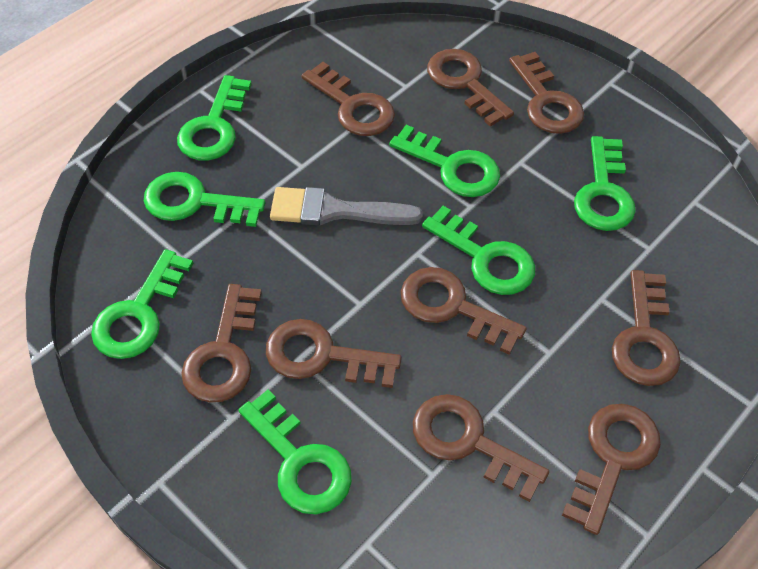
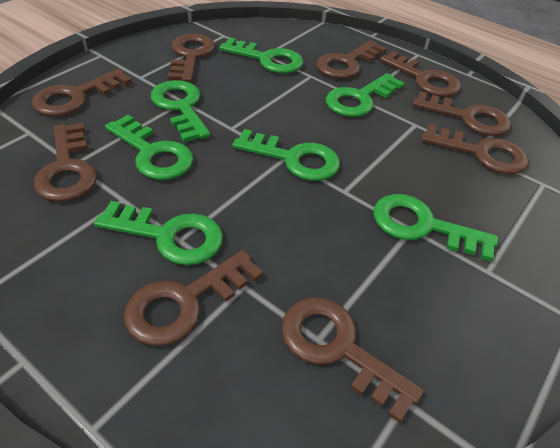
grey brush: [270,187,423,226] = 1 -> none = 0

